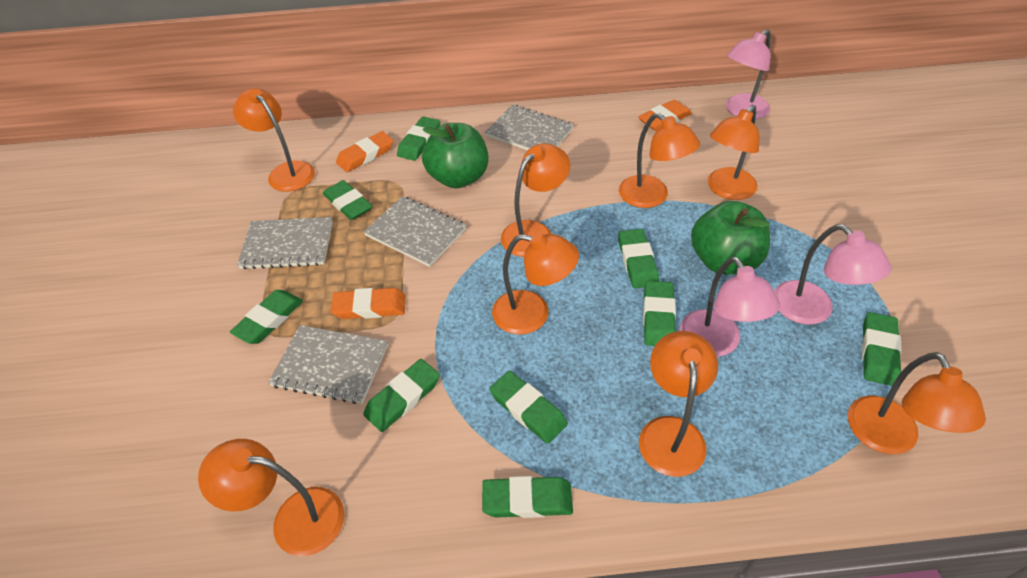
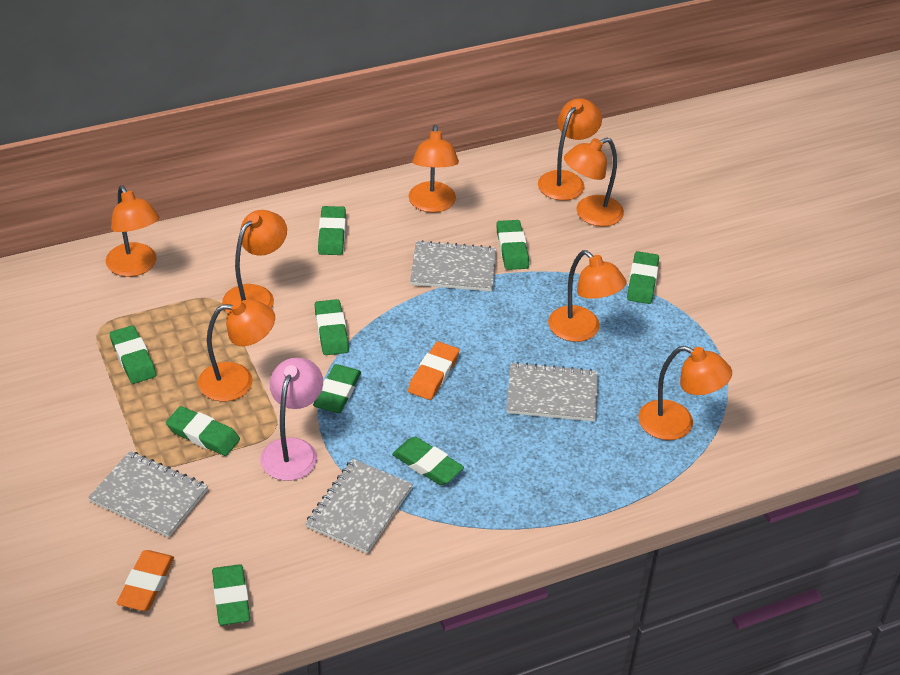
green apple: [422,123,489,188] [691,201,770,275] = 2 -> none = 0
orange eraser: [331,288,406,319] [336,131,393,172] [638,100,692,131] = 3 -> [117,550,174,611] [408,341,459,400] = 2
pink lamp: [680,256,780,357] [726,29,771,120] [774,224,891,325] = 3 -> [260,358,323,481] = 1

